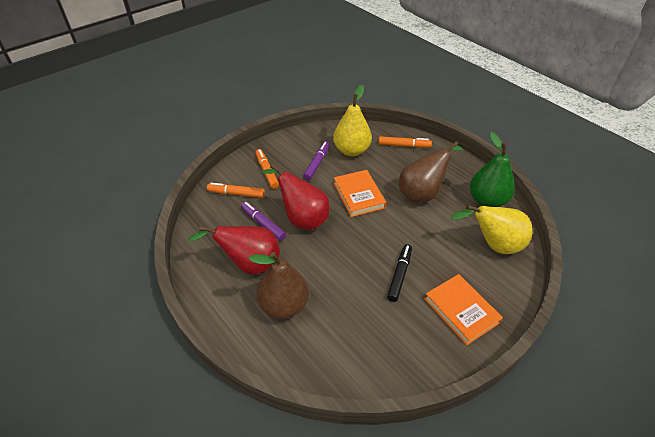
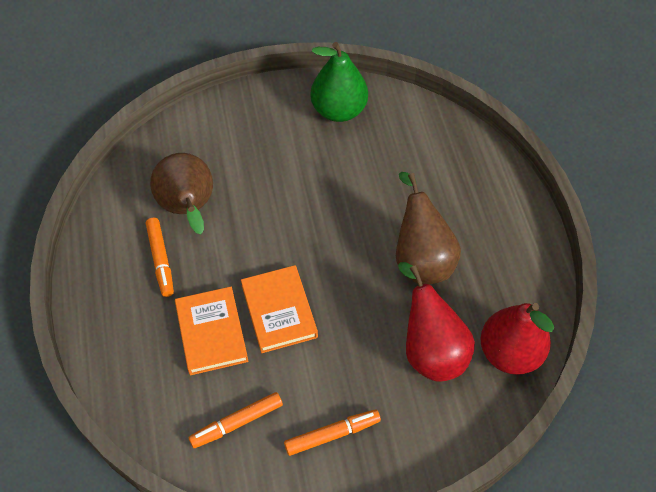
black marker: [387,244,412,302] = 1 -> none = 0
purple marker: [241,202,286,241] [303,142,330,181] = 2 -> none = 0
yellow pear: [333,85,372,156] [451,205,533,254] = 2 -> none = 0

